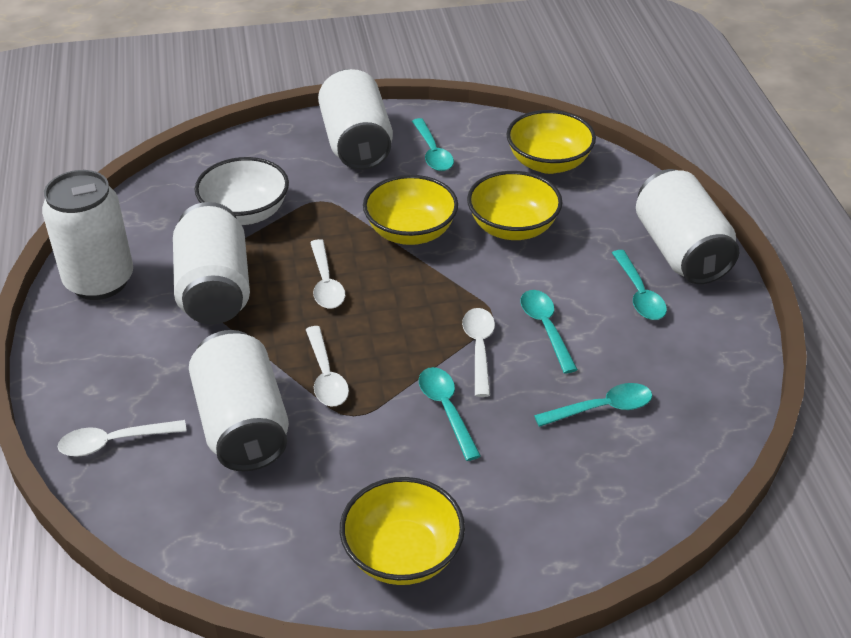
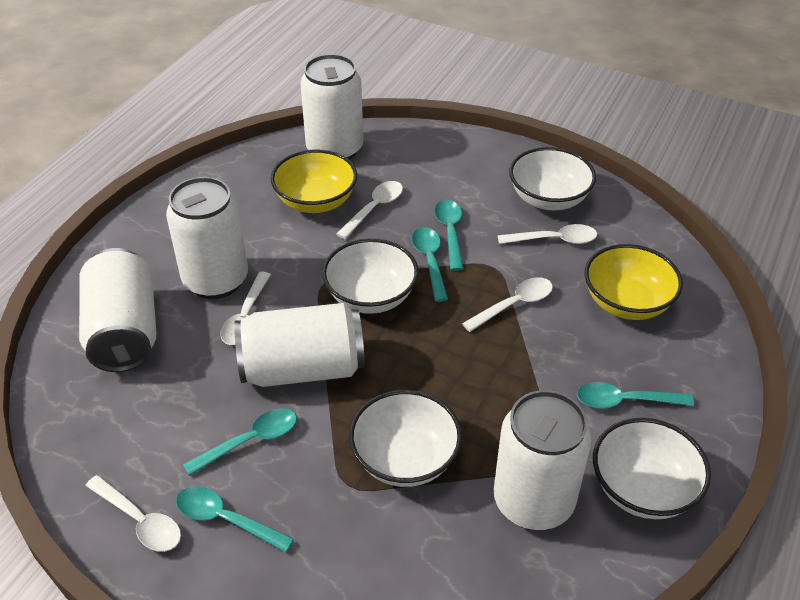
white bowl: [194,157,289,225] = 1 -> [322,238,419,314] [349,390,462,487] [509,147,596,210] [593,418,711,519] = 4
white spoon: [58,420,187,456] [306,326,349,406] [310,239,345,309] [462,308,495,397] = 4 -> [85,475,181,552] [221,272,271,345] [336,181,403,239] [462,277,553,332] [498,224,597,244] = 5
yellow bowl: [340,477,465,585] [363,175,458,245] [467,171,563,240] [506,110,596,174] = 4 -> [271,150,357,213] [585,244,683,320] = 2

